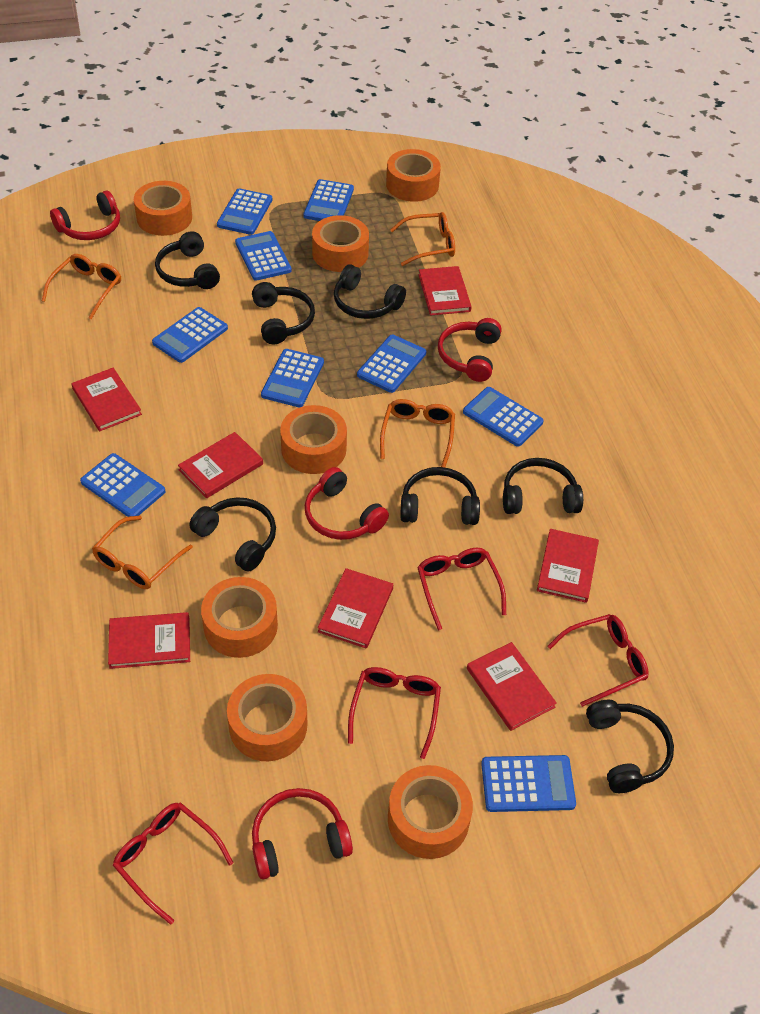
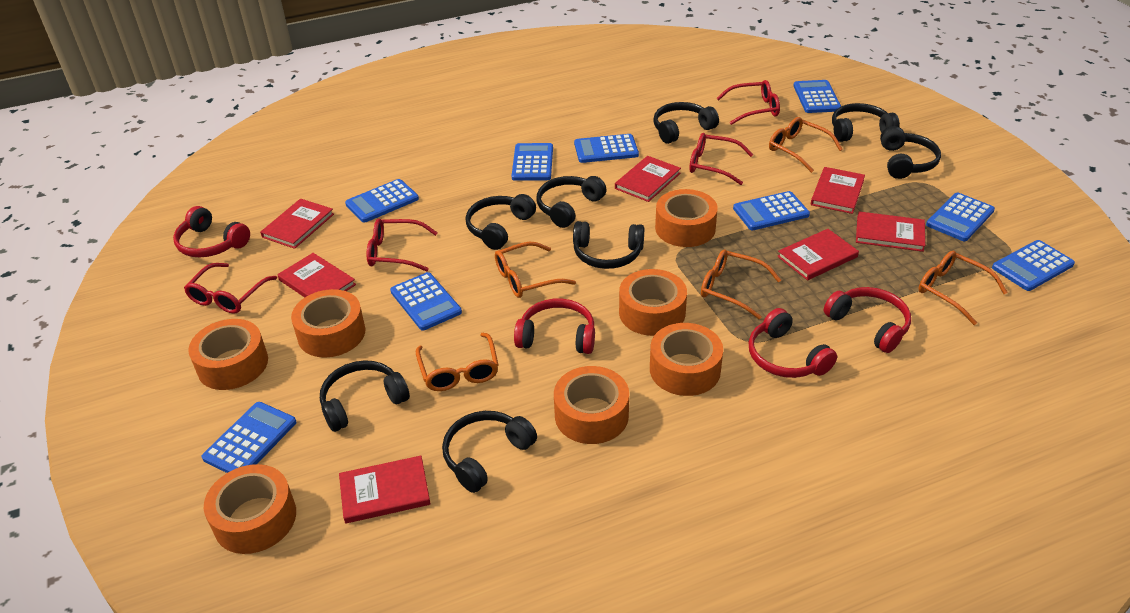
black headphones: [155,231,220,289] [189,497,276,572] [252,282,315,344] [334,264,406,319] [401,467,480,525] [503,458,583,514] [586,700,674,793] = 7 -> [320,360,410,432] [442,411,537,493] [466,194,536,250] [537,176,607,228] [573,221,644,269] [653,102,719,144] [832,103,900,142] [880,126,941,179] = 8
orange glasses: [42,254,121,319] [92,516,193,589] [380,399,455,468] [390,212,455,266] = 4 -> [416,333,498,391] [495,242,576,298] [701,249,781,319] [769,117,843,173] [918,251,1008,325] = 5

